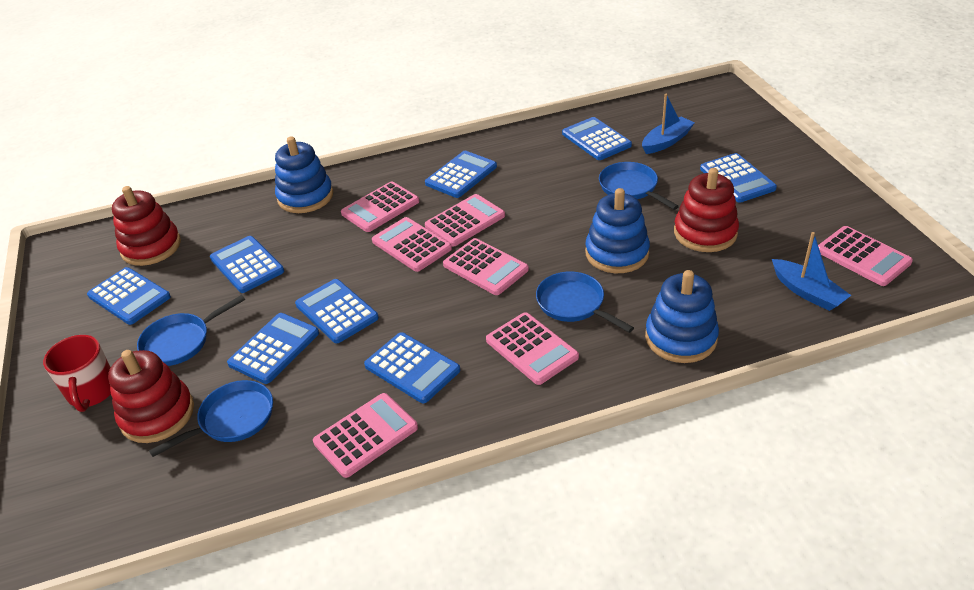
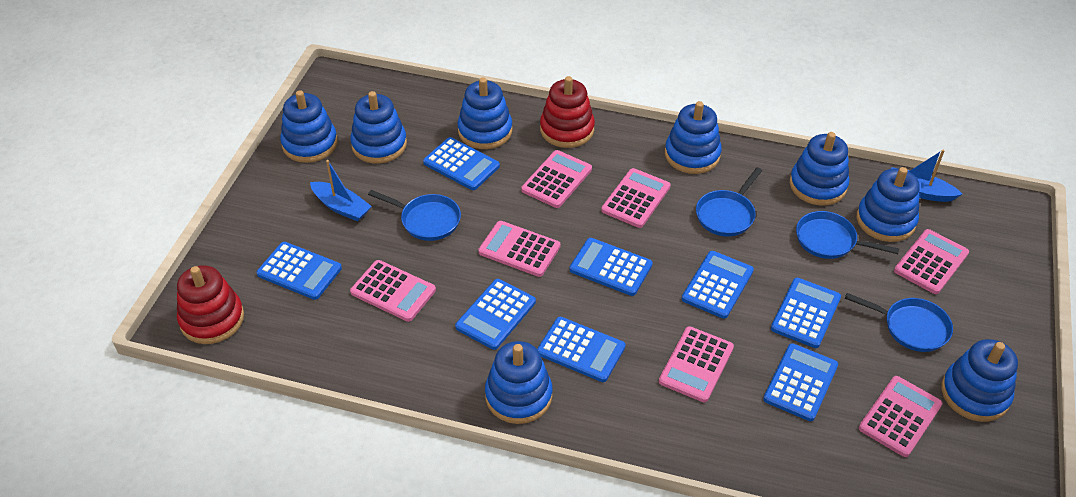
blue stacking toy: [275,136,333,213] [585,188,650,273] [645,270,719,363] = 3 -> [280,90,337,163] [350,91,407,163] [457,78,512,149] [485,341,552,424] [665,101,722,174] [790,132,849,206] [857,167,920,242] [941,339,1018,422] = 8
red mug: [43,335,111,412] = 1 -> none = 0
red stacking toy: [108,350,194,443] [112,186,181,266] [674,168,739,252] = 3 -> [177,265,244,344] [540,76,595,148] = 2

